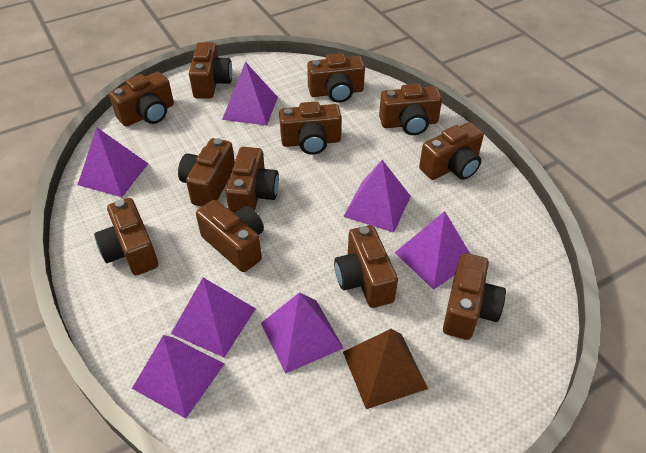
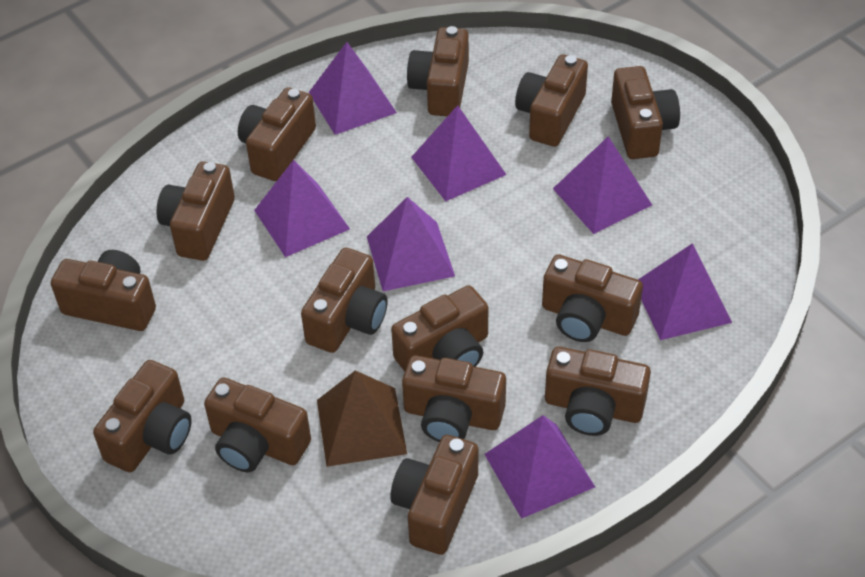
brown camera: [94,198,158,275] [109,72,174,127] [178,138,235,207] [189,42,232,99] [196,200,264,272] [226,147,279,213] [279,101,342,155] [307,53,365,103] [334,225,398,308] [379,84,442,135] [419,122,484,180] [443,253,506,340] = 12 -> [51,250,156,331] [93,360,192,472] [157,161,235,261] [204,378,311,472] [238,87,316,181] [301,248,388,353] [391,285,488,371] [391,435,478,555] [402,355,506,442] [407,26,469,116] [515,54,588,147] [542,254,643,342] [545,346,651,436] [611,66,680,159] = 14

